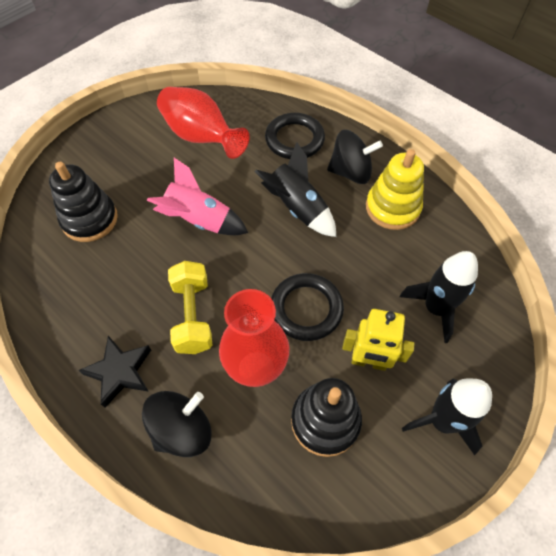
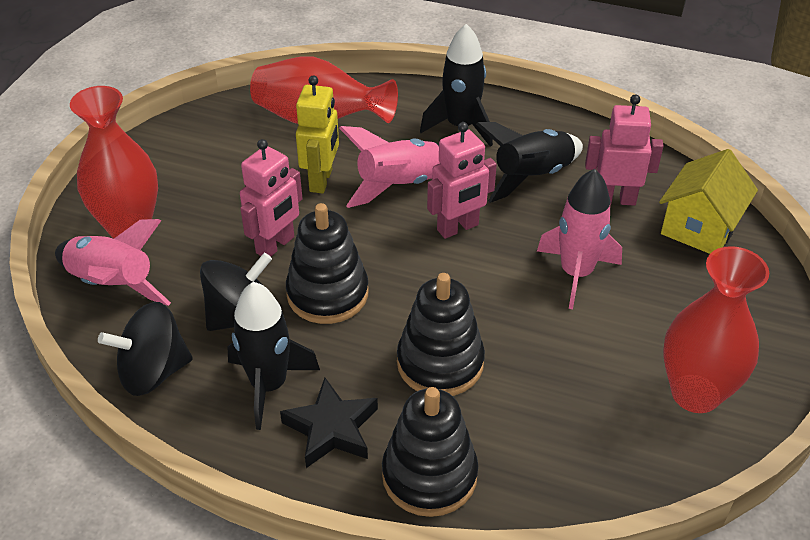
black ring: [265,113,325,159] [271,273,344,341] = 2 -> none = 0
black stacking toy: [49,162,118,242] [291,378,362,457] = 2 -> [286,203,369,324] [382,387,478,517] [397,273,485,396] = 3
pink robot: none = 0 -> [240,139,303,257] [427,122,497,239] [585,94,663,206] = 3
pink rocket: [147,158,248,235] = 1 -> [55,219,171,306] [339,126,440,208] [537,169,622,309] = 3
red vase: [157,87,250,159] [219,289,290,387] = 2 -> [70,86,158,239] [250,57,398,124] [663,246,769,413] = 3
yellow dumbbell: [168,261,213,354] = 1 -> none = 0
yellow house: none = 0 -> [659,149,758,254] = 1
yellow stacking toy: [366,149,424,230] = 1 -> none = 0

